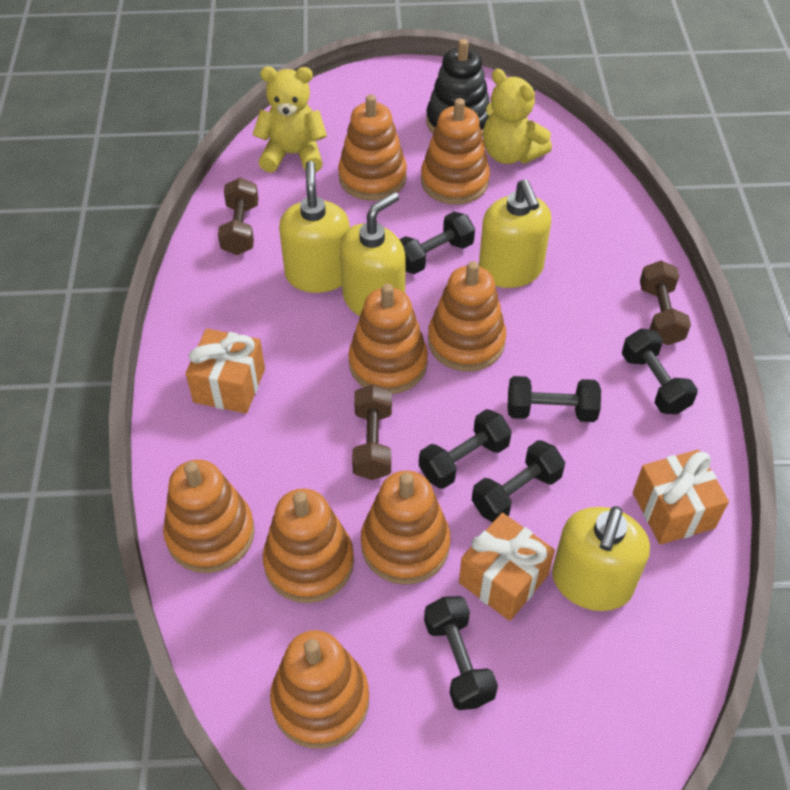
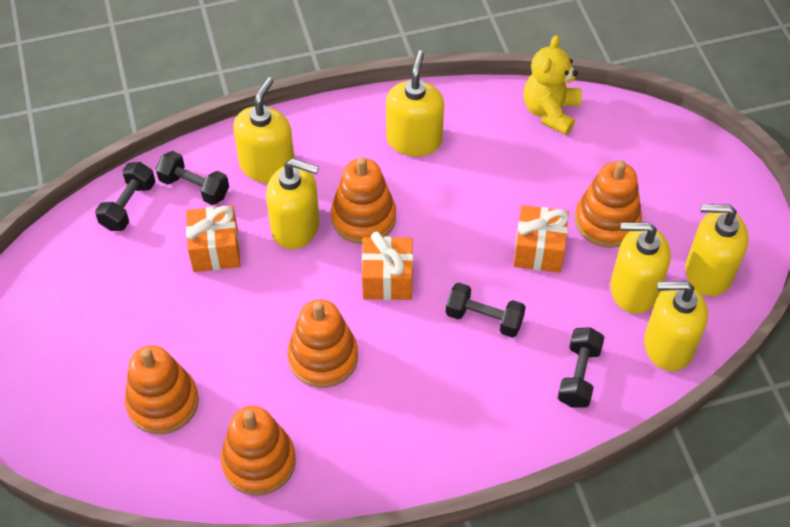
black dumbbell: [399,212,475,274] [419,409,512,489] [424,596,498,710] [472,440,565,522] [508,376,601,422] [622,328,698,414] = 6 -> [95,162,155,231] [156,151,229,205] [446,283,526,338] [558,327,604,408] = 4
black stacking toy: [426,39,490,136] = 1 -> none = 0
brown dumbbell: [218,178,258,255] [352,384,392,480] [640,261,691,345] = 3 -> none = 0
orange stacking toy: [163,460,255,573] [263,489,354,603] [270,630,369,749] [338,94,407,201] [348,284,428,394] [361,471,450,584] [421,98,490,205] [428,261,506,371] = 8 -> [125,345,199,434] [221,406,296,496] [288,300,358,388] [331,157,396,244] [575,160,642,248] = 5
yellow soap dispenser: [279,161,350,293] [340,192,406,316] [479,179,551,288] [552,506,650,611] = 4 -> [233,77,294,183] [266,159,319,249] [386,50,444,157] [610,222,671,314] [644,281,708,371] [685,204,749,296] = 6
yellow teddy bear: [252,67,327,173] [483,69,552,164] = 2 -> [523,35,582,135] = 1

